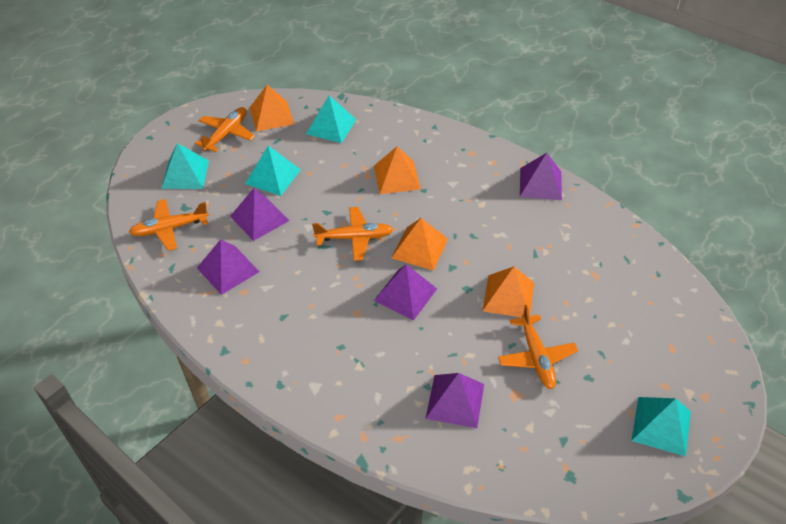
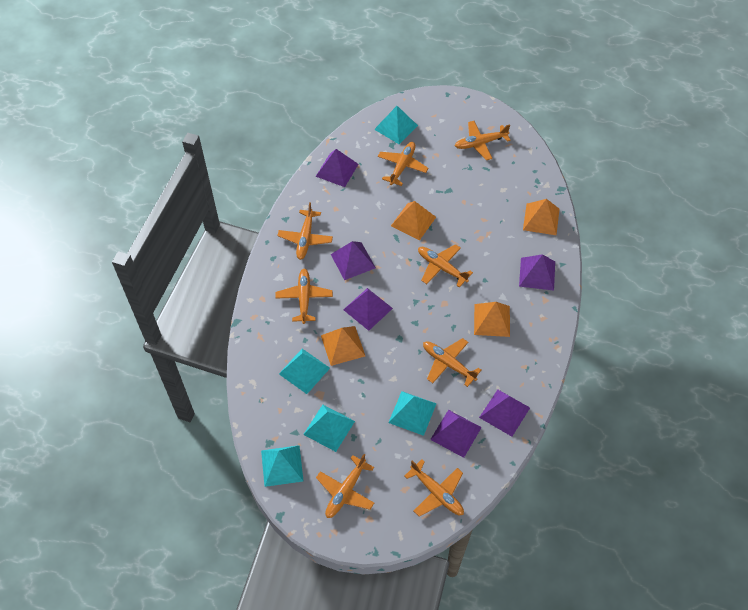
orange plane: [129,199,209,251] [195,107,255,152] [312,207,393,261] [498,305,578,389] = 4 -> [275,269,333,324] [277,202,333,260] [316,454,374,518] [378,142,428,186] [404,459,464,517] [418,244,473,287] [423,338,481,387] [455,121,511,160] = 8
purple pyramid: [197,239,260,295] [230,188,289,241] [374,264,437,320] [425,373,484,428] [520,153,562,200] = 5 -> [316,149,358,187] [331,241,376,280] [343,288,393,331] [430,410,482,458] [479,389,530,437] [519,254,555,290] = 6
turquoise pyramid: [161,143,209,189] [245,146,301,196] [306,96,356,143] [631,397,691,457] = 4 -> [261,445,303,487] [279,349,330,394] [303,405,355,452] [374,106,418,144] [388,391,437,436] = 5

